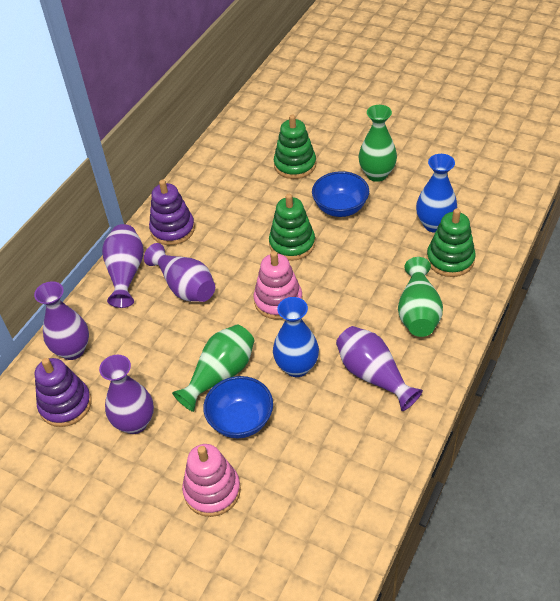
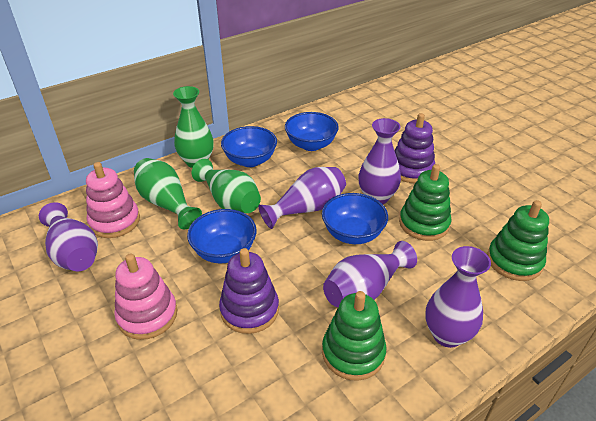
blue bowl: [203,376,273,438] [312,171,369,217] = 2 -> [187,209,257,263] [221,126,277,167] [285,112,339,151] [322,193,388,244] = 4
blue vase: [273,297,319,377] [416,154,457,233] = 2 -> none = 0

